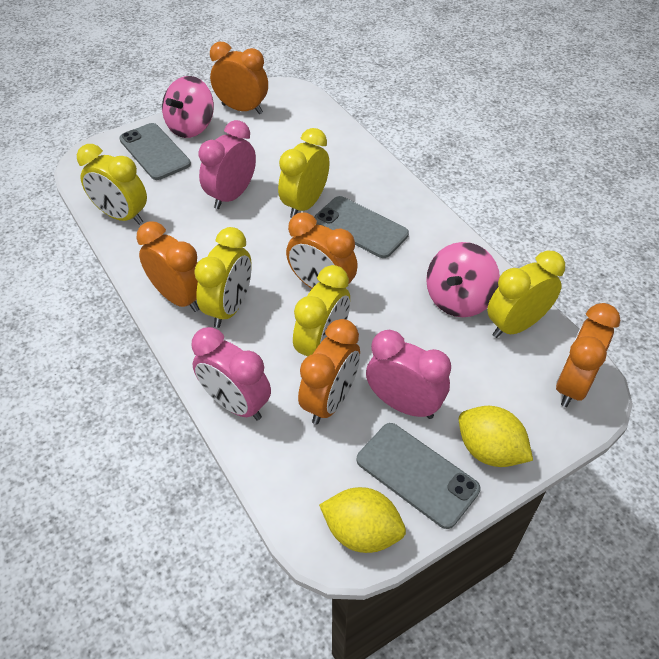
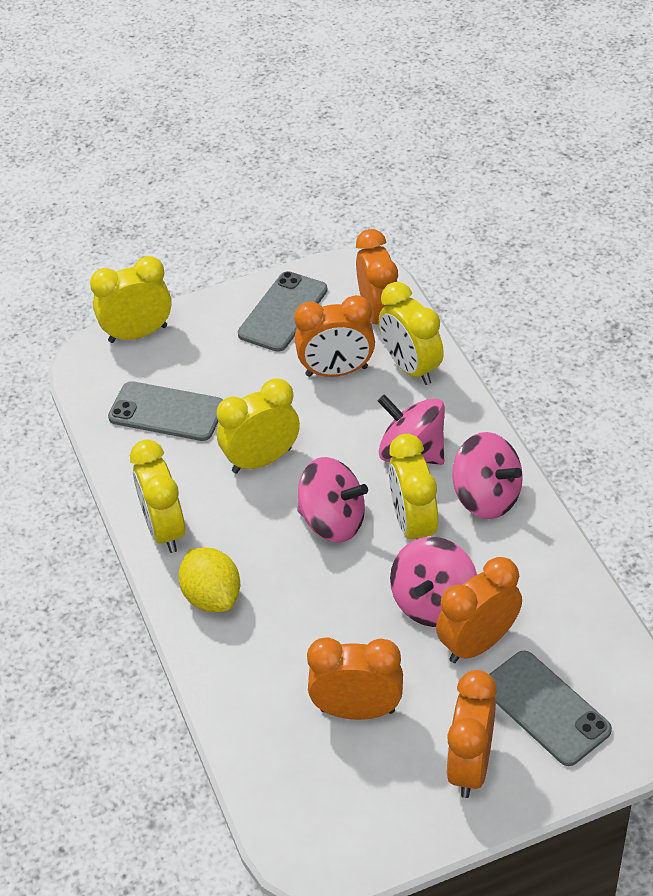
pink clock: [191,327,271,420] [199,120,256,209] [366,330,451,419] = 3 -> none = 0
pink spinning top: [162,76,214,138] [426,242,500,317] = 2 -> [297,457,368,543] [378,394,445,465] [390,537,477,627] [452,432,523,519] = 4
yellow lemon: [319,487,406,553] [459,406,533,467] = 2 -> [178,547,240,612] = 1

